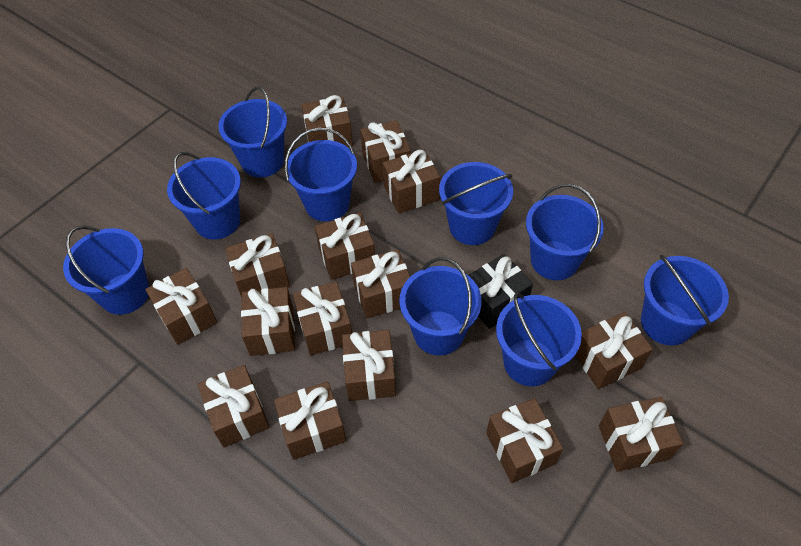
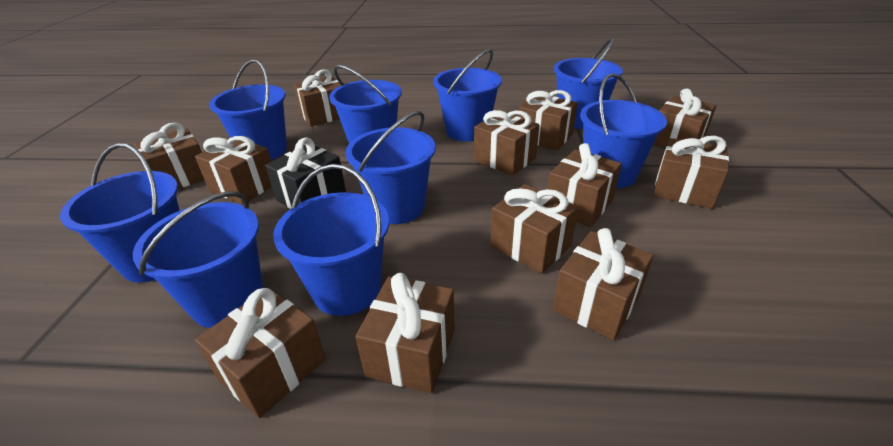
brown gift: [145,268,217,345] [198,365,270,448] [225,233,290,298] [241,287,295,356] [274,382,346,460] [293,282,352,356] [301,95,353,147] [315,212,375,280] [342,330,396,401] [351,249,410,319] [360,120,411,183] [383,150,440,214] [486,398,563,483] [575,312,653,389] [599,397,683,472] = 15 -> [134,123,204,189] [195,136,272,205] [195,288,326,418] [294,70,341,126] [356,273,455,393] [474,110,539,176] [491,184,579,274] [518,90,578,151] [548,143,622,227] [553,228,653,340] [653,88,716,149] [654,136,729,208] = 12

